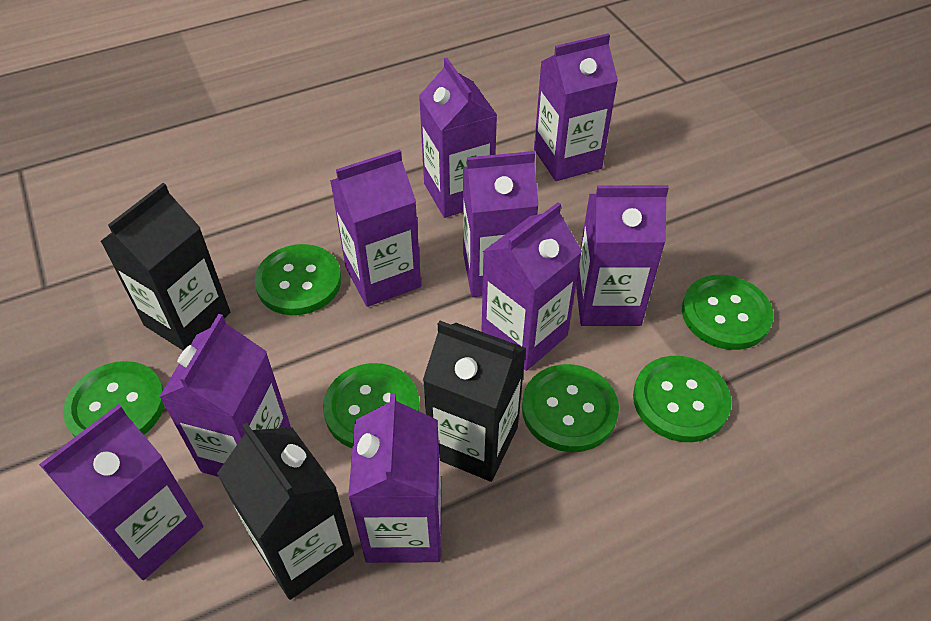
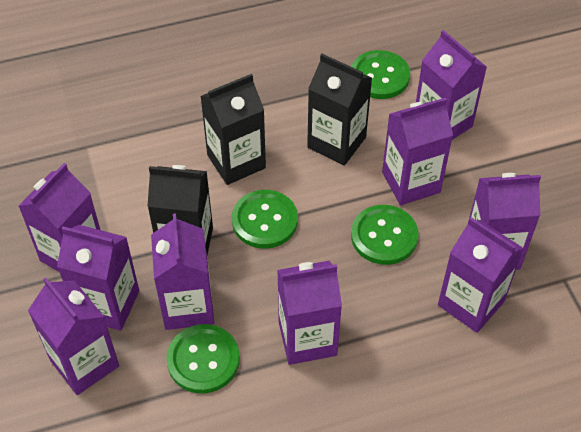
green button: [63,361,164,437] [254,244,341,315] [323,363,420,448] [522,364,619,452] [633,356,732,442] [682,275,773,350] = 6 -> [166,324,240,393] [232,190,298,249] [351,50,410,99] [351,205,418,265] = 4

